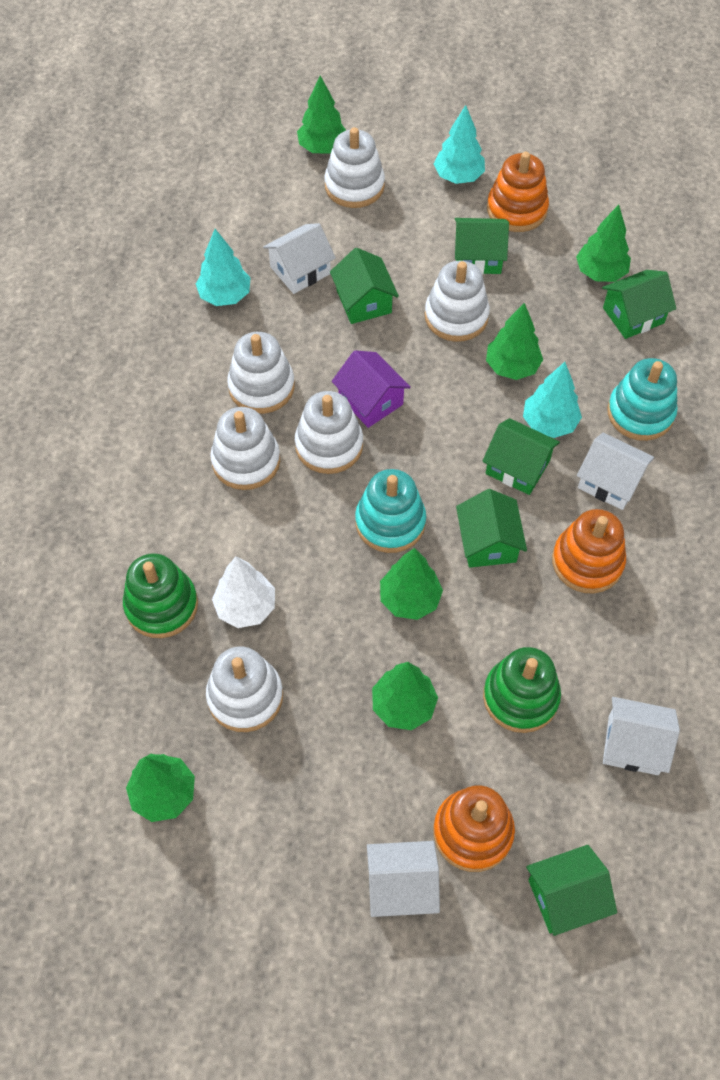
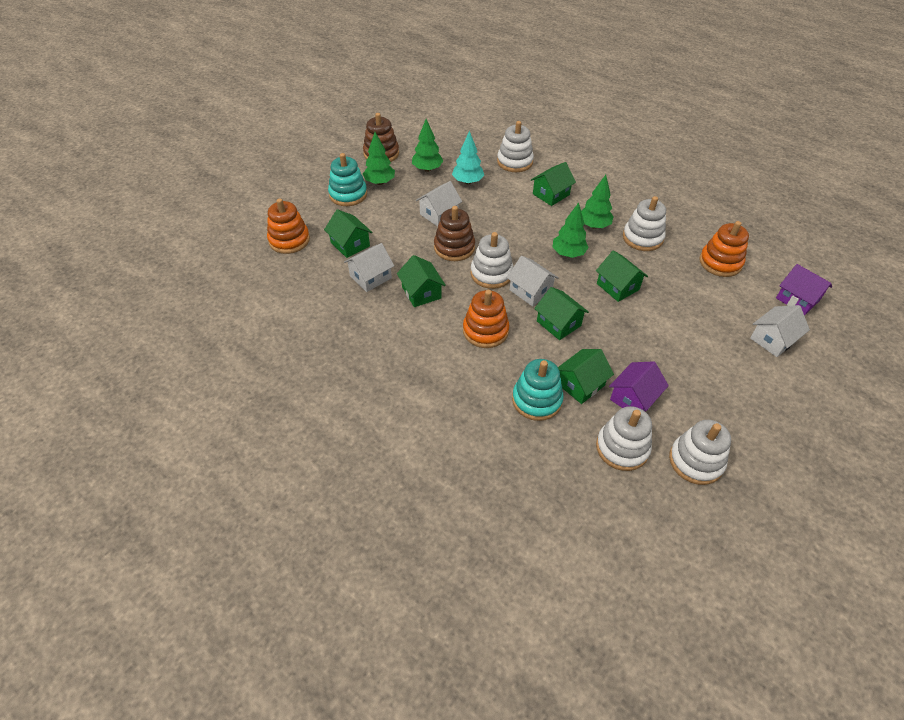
brown stacking toy: none = 0 -> [363,113,399,162] [434,206,475,261] = 2
green stacking toy: [123,553,198,638] [483,647,561,733] = 2 -> none = 0
green tree: [126,754,195,822] [297,76,346,154] [372,662,438,730] [380,548,443,620] [486,303,543,380] [576,205,631,282] = 6 -> [363,132,395,185] [412,119,443,172] [553,203,589,258] [581,175,614,229] = 4
purple house: [332,350,411,428] = 1 -> [609,361,669,411] [776,264,832,315] = 2
turquoise tree: [196,229,251,306] [434,105,485,184] [523,362,582,438] = 3 -> [452,131,484,184] = 1
white stacking toy: [206,647,283,732] [210,407,280,490] [227,332,295,414] [295,391,363,474] [324,127,385,208] [425,261,490,342] = 6 -> [471,232,513,289] [497,121,534,172] [596,406,652,471] [623,196,666,251] [669,420,731,485] = 5
white tree: [212,557,275,628] = 1 -> none = 0

